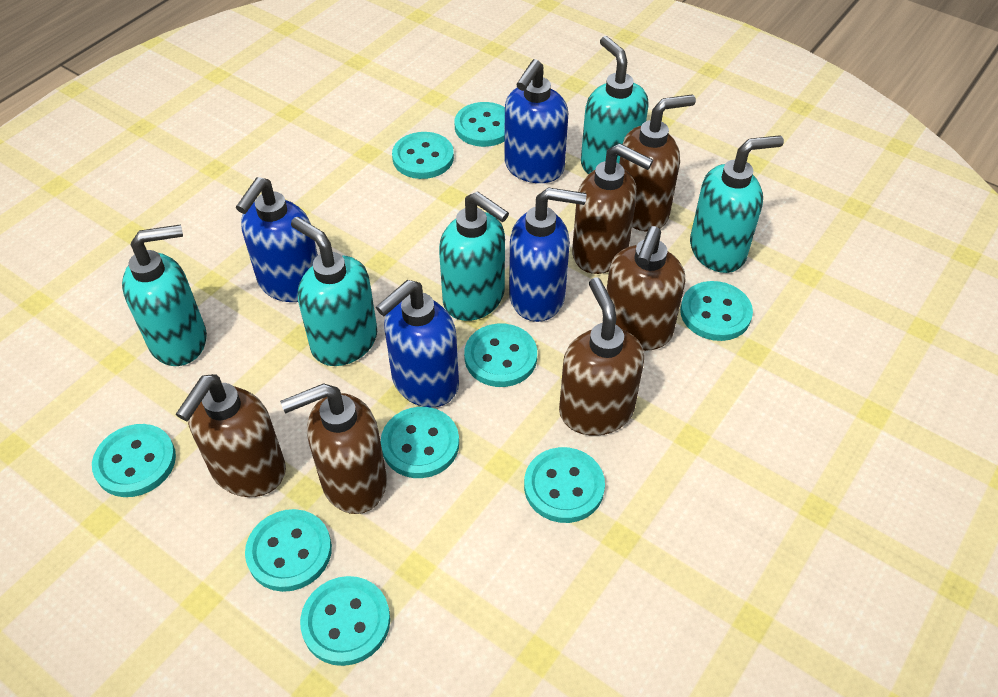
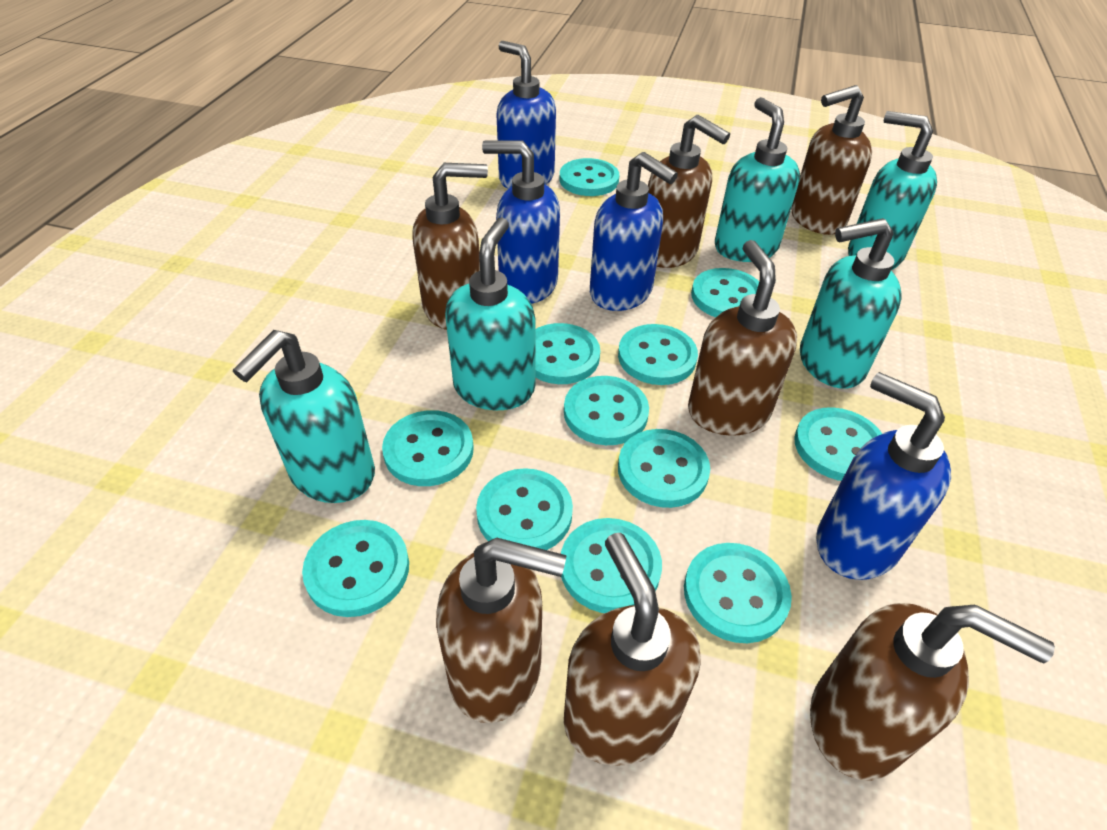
brown soap dispenser: [176,374,286,497] [280,383,387,514] [559,277,644,436] [572,143,653,274] [607,226,685,351] [619,94,696,231] = 6 -> [412,163,488,330] [436,538,566,723] [564,533,701,766] [648,115,730,268] [688,240,797,436] [791,85,872,235] [810,603,1055,781] = 7
turquoise button: [92,424,176,497] [245,509,332,592] [300,576,390,666] [381,407,459,478] [392,132,454,179] [455,102,505,147] [464,323,537,387] [524,447,605,523] [680,281,753,341] = 9 -> [302,520,409,617] [382,410,474,486] [476,468,573,550] [535,323,600,384] [560,158,619,196] [561,518,662,613] [564,376,649,445] [618,324,698,385] [618,429,710,508] [684,543,792,643] [691,268,759,317] [794,407,882,481] = 12

